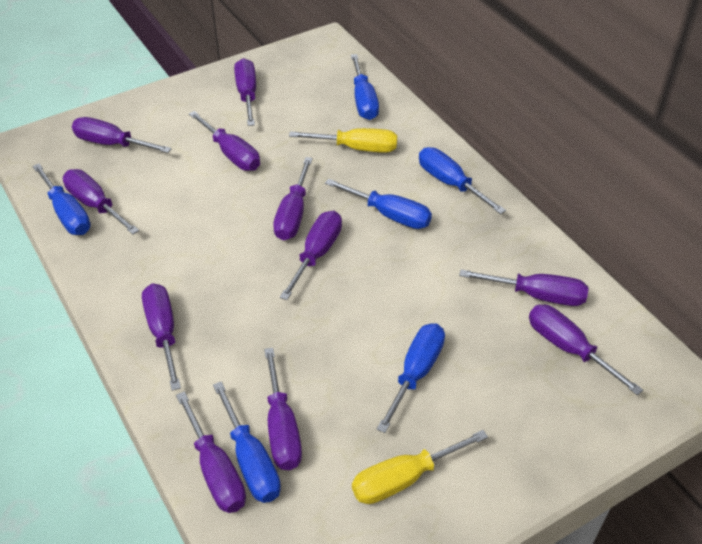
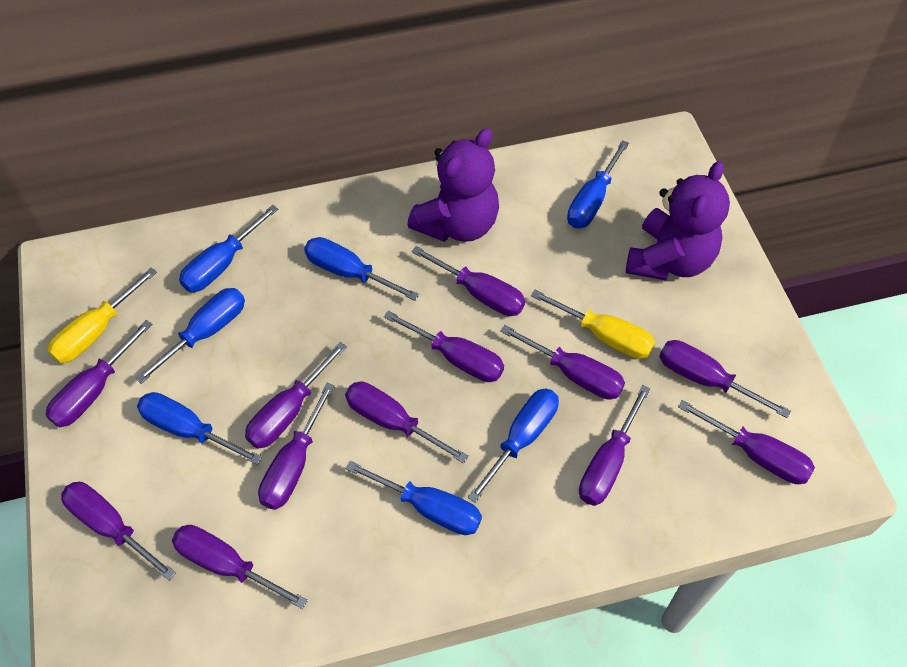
blue screwdriver: [32,163,91,235] [213,381,281,503] [325,179,432,229] [351,54,379,120] [377,323,445,433] [419,147,506,214] = 6 -> [135,288,245,384] [137,392,262,465] [179,205,278,292] [304,237,419,301] [345,461,482,535] [468,388,559,503] [567,140,629,228] = 7
purple screwdriver: [63,169,139,234] [72,117,172,153] [142,284,181,391] [176,391,246,513] [189,111,260,171] [234,58,256,126] [264,348,302,470] [273,157,313,240] [280,211,342,300] [459,269,588,306] [529,305,643,395] = 11 -> [45,320,152,427] [61,482,176,581] [172,525,308,609] [245,342,347,449] [258,383,335,510] [345,382,469,464] [384,310,504,382] [411,246,525,316] [500,325,625,400] [579,385,651,506] [659,340,791,418] [678,400,815,484] = 12
purple teddy bear: none = 0 -> [407,128,499,242] [626,161,730,280] = 2

